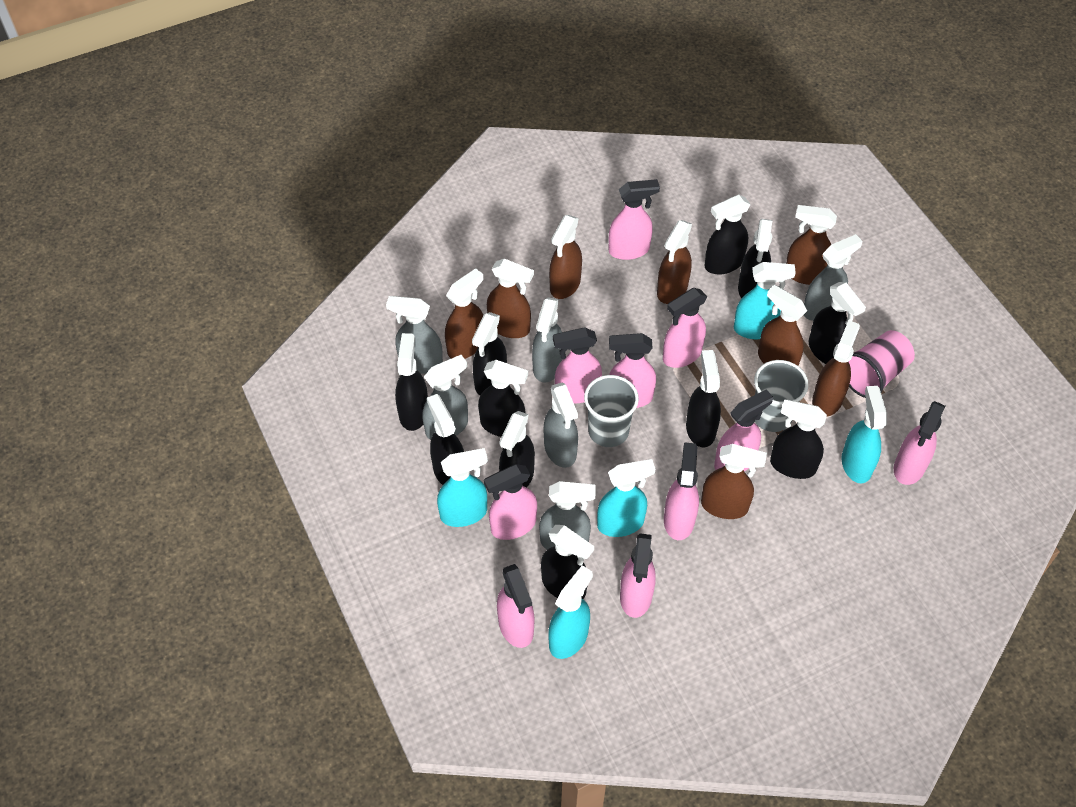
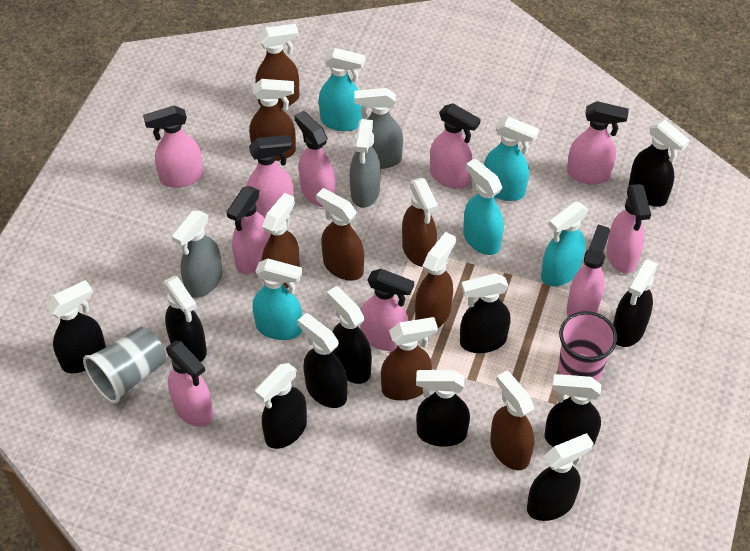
grey cup: [584,375,639,447] [754,360,809,432] = 2 -> [83,327,166,404] = 1
grey spray bottle: [386,296,443,373] [422,355,468,440] [532,297,563,383] [539,481,596,550] [544,382,578,468] [804,234,862,321] = 6 -> [172,210,222,298] [350,119,381,208] [355,88,403,169] = 3

